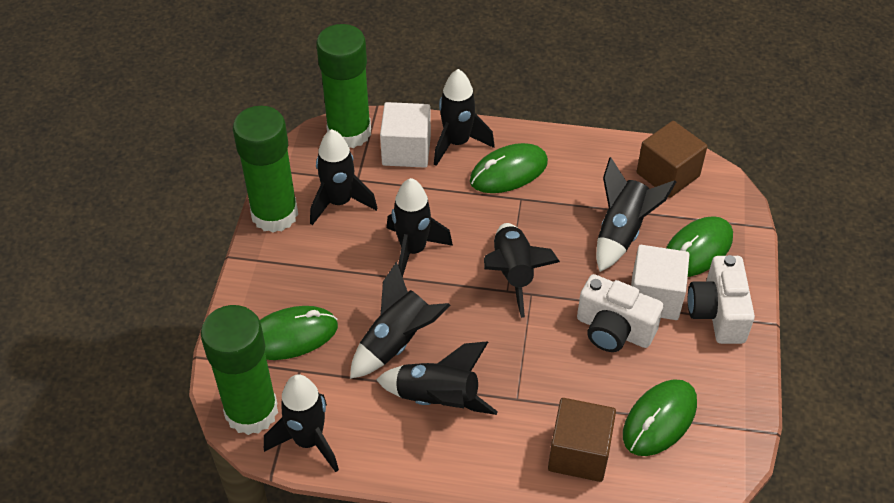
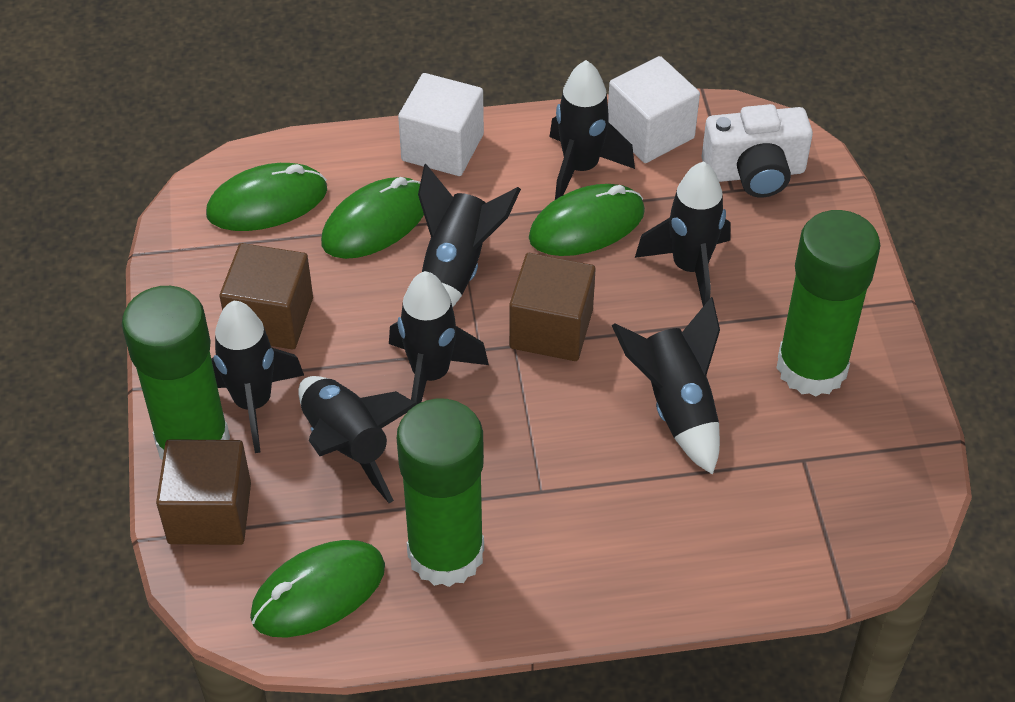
black rocket: [264,374,339,472] [310,129,377,225] [350,262,451,379] [376,342,498,415] [387,178,453,277] [434,69,495,166] [484,223,560,318] [596,157,676,272] = 8 -> [212,301,304,453] [298,376,417,503] [389,271,489,404] [418,164,521,307] [549,60,635,200] [612,297,720,475] [635,161,731,306] = 7
brown cube: [548,398,616,482] [637,121,707,198] = 2 -> [156,439,251,545] [220,243,313,349] [509,253,596,361] = 3
white camera: [577,274,664,352] [688,255,755,344] = 2 -> [702,104,813,197] = 1

